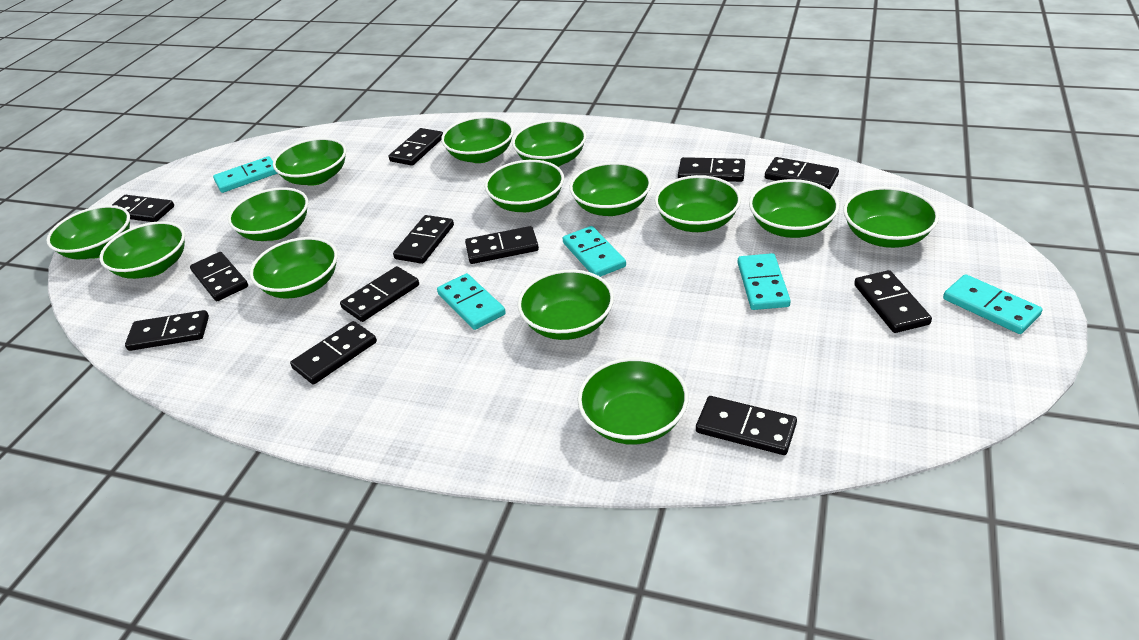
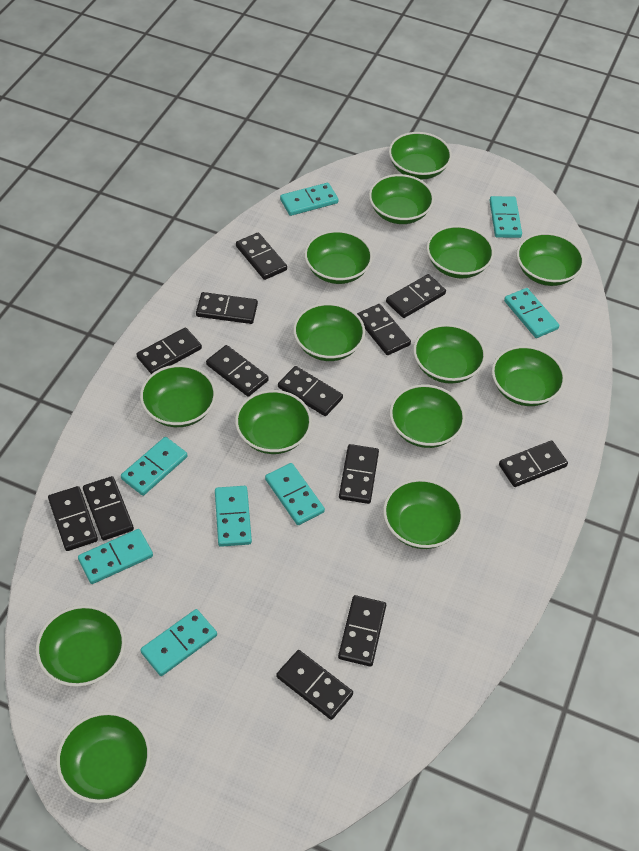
black domino: [112,195,174,222] [125,310,209,351] [190,252,248,301] [290,321,377,384] [340,266,419,322] [389,128,443,166] [393,215,454,264] [465,226,539,264] [678,157,745,182] [696,396,797,455] [765,157,839,190] [854,270,932,333] = 12 -> [48,486,98,551] [83,476,134,540] [137,328,202,374] [196,292,258,324] [206,345,269,397] [236,233,287,280] [277,650,353,720] [278,366,343,416] [338,595,386,667] [339,444,379,504] [357,304,411,355] [386,274,446,318] [499,440,568,487] = 13
turquoise domino: [213,156,278,193] [437,273,506,330] [563,226,626,277] [738,253,791,310] [943,274,1042,334] = 5 -> [78,529,153,584] [121,437,187,496] [140,609,217,676] [215,486,252,547] [265,463,325,525] [280,183,339,216] [489,196,522,238] [504,288,559,338] = 8

